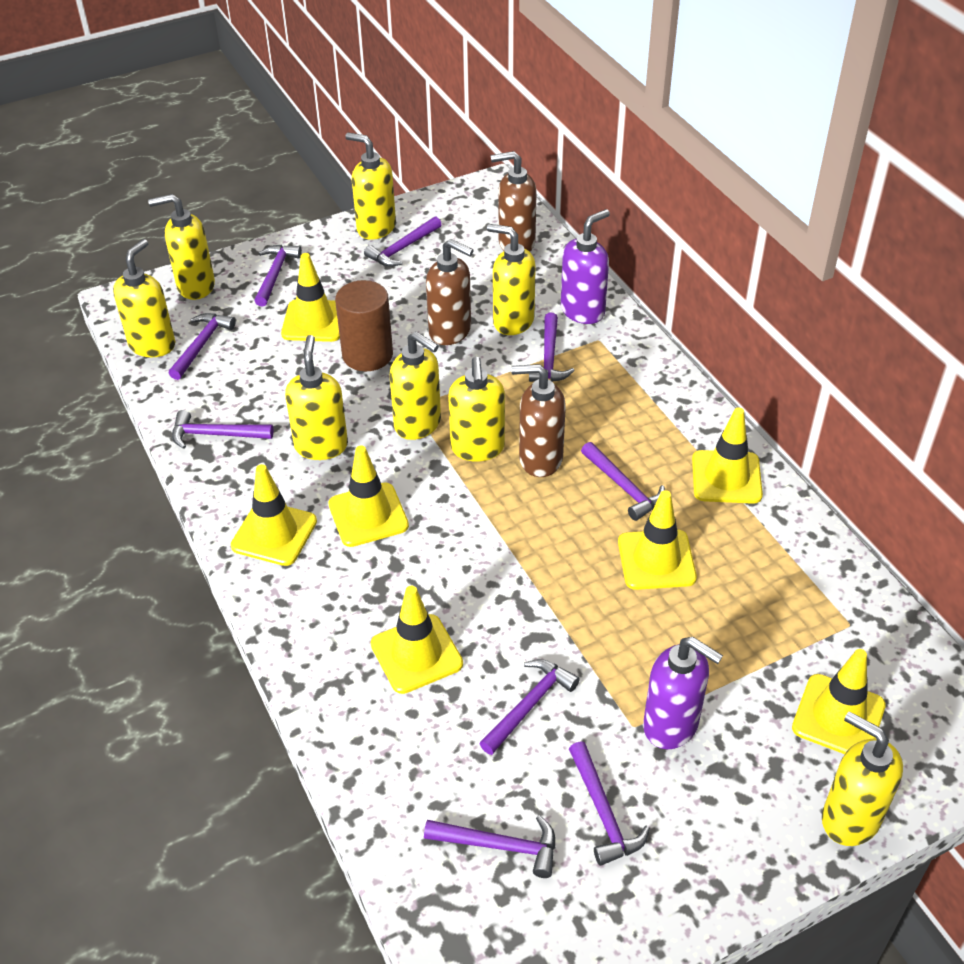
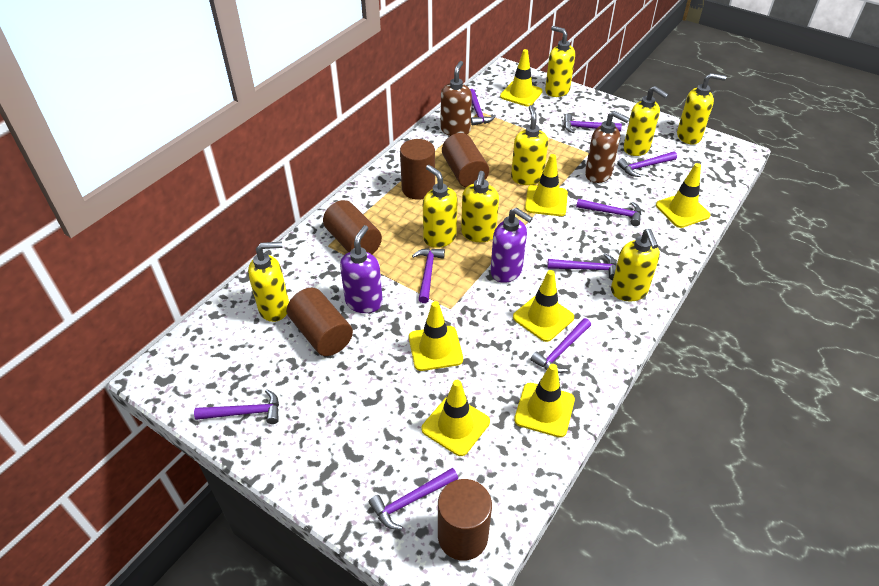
brown cylinder: [335,280,393,371] = 1 -> [287,288,353,356] [323,200,382,254] [400,139,435,200] [438,479,492,561] [442,133,489,187] = 5
brown soap dispenser: [426,239,474,345] [491,151,537,252] [511,364,566,477] = 3 -> [441,61,472,136] [585,111,630,183] = 2

